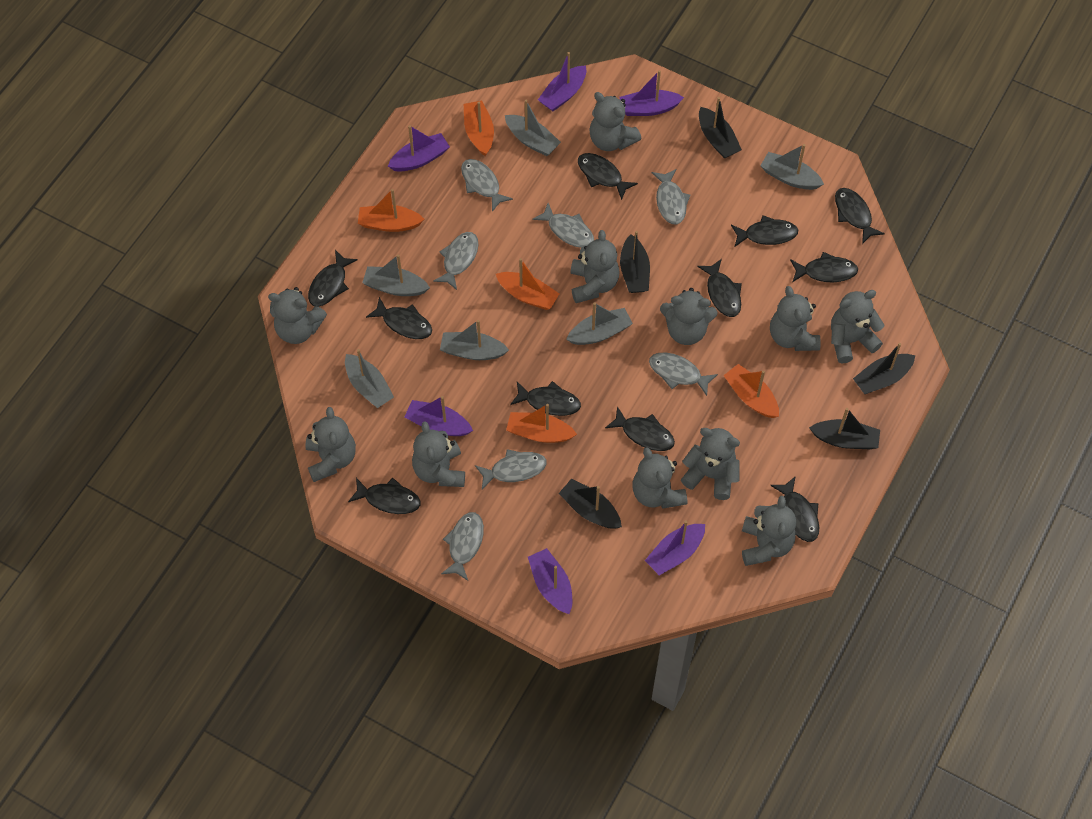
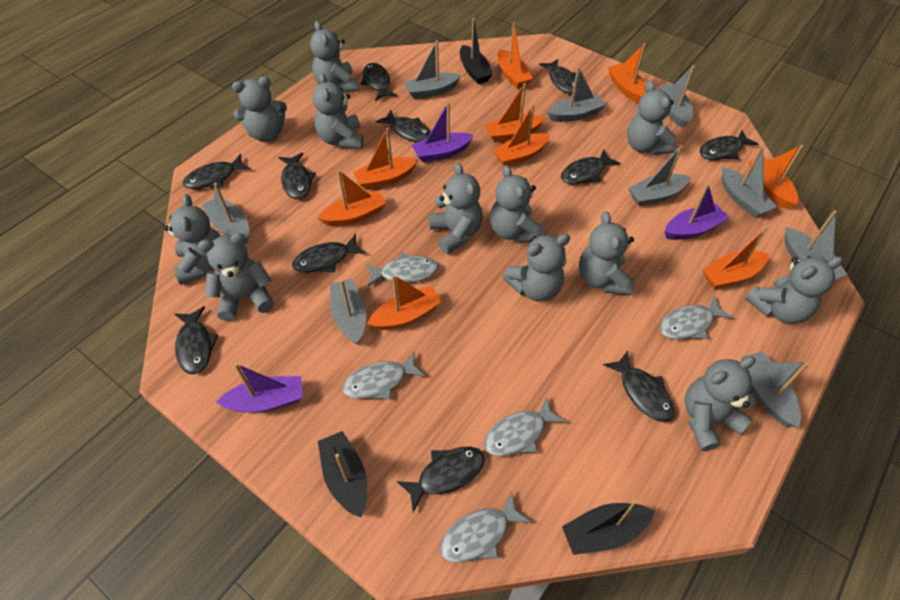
black boat: [559,478,622,529] [620,231,650,293] [699,97,742,159] [809,408,880,449] [853,343,915,394] = 5 -> [318,431,367,517] [460,18,493,84] [562,499,655,555] = 3
grey boat: [345,349,394,408] [362,255,430,296] [440,320,509,360] [505,100,561,156] [566,302,633,345] [760,144,824,190] = 6 -> [202,183,249,244] [330,279,366,345] [404,40,461,99] [547,67,606,122] [628,145,691,206] [660,65,695,128] [722,146,777,217] [741,351,809,428] [785,210,847,280] = 9
grey fish: [433,232,478,290] [441,512,484,581] [461,159,513,212] [475,449,547,489] [532,203,594,248] [649,353,718,396] [652,169,690,225] = 7 -> [342,352,426,400] [366,252,439,287] [439,491,532,563] [484,396,566,456] [659,295,733,339] = 5
grey teddy bear: [268,287,327,344] [305,407,356,482] [412,421,465,487] [570,230,620,303] [589,92,641,151] [632,447,687,509] [660,288,717,345] [681,428,740,500] [742,496,796,566] [770,286,821,351] [831,290,884,363] = 11 -> [164,194,221,285] [198,233,274,321] [232,76,287,142] [310,21,359,93] [312,73,363,149] [429,163,482,254] [490,165,544,243] [503,234,570,302] [579,211,634,295] [627,81,676,155] [684,356,757,451] [745,256,843,324] = 12
orange boat: [358,189,424,232] [464,101,494,156] [496,258,559,310] [506,404,577,443] [723,364,779,418] = 5 -> [318,170,386,226] [353,128,417,190] [367,274,442,330] [485,83,545,142] [492,104,551,166] [497,23,533,89] [608,43,646,103] [702,226,769,289] [749,145,803,209] = 9
purple boat: [388,125,450,172] [404,396,473,436] [528,548,572,614] [538,52,586,111] [619,70,684,116] [645,520,705,575] = 6 -> [216,363,303,413] [412,102,474,162] [665,184,729,240] = 3

